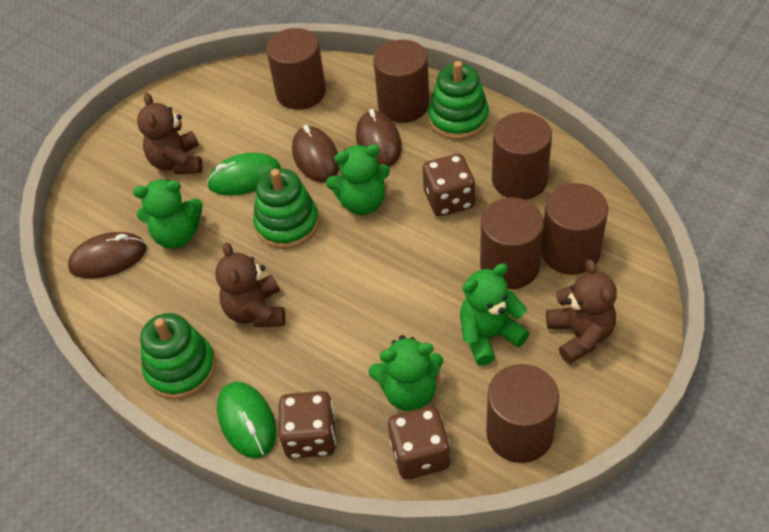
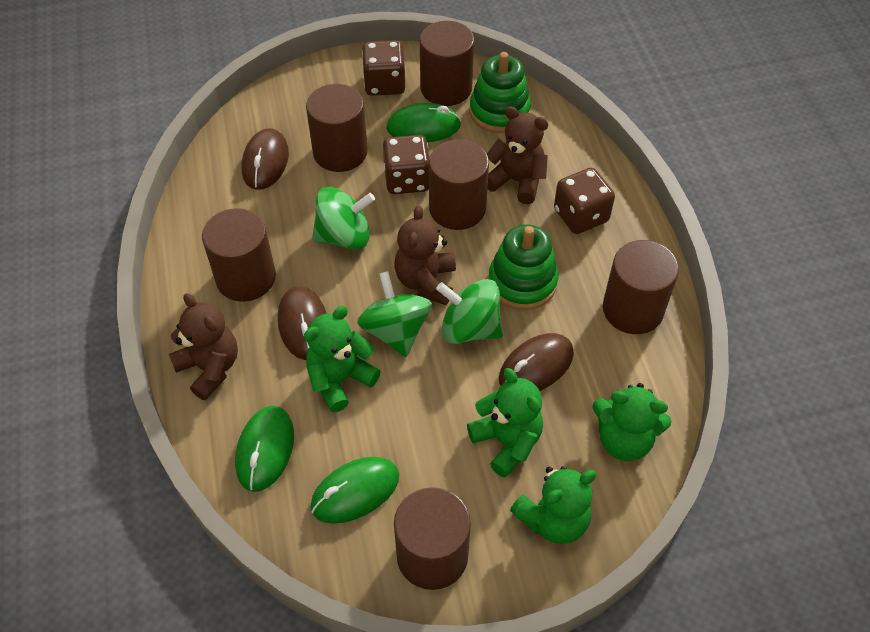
green mouse: [207,153,281,196] [217,382,276,458] = 2 -> [235,406,294,492] [311,457,399,524] [386,103,461,142] = 3
green spinning top: none = 0 -> [312,187,375,250] [357,271,432,357] [436,279,503,344] = 3
green stacking toy: [140,313,216,399] [253,168,319,249] [428,61,489,140] = 3 -> [470,52,531,133] [488,224,558,310] = 2

